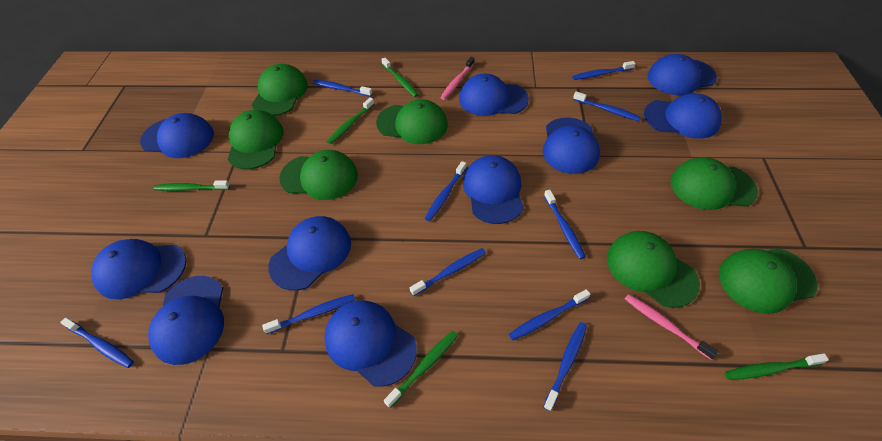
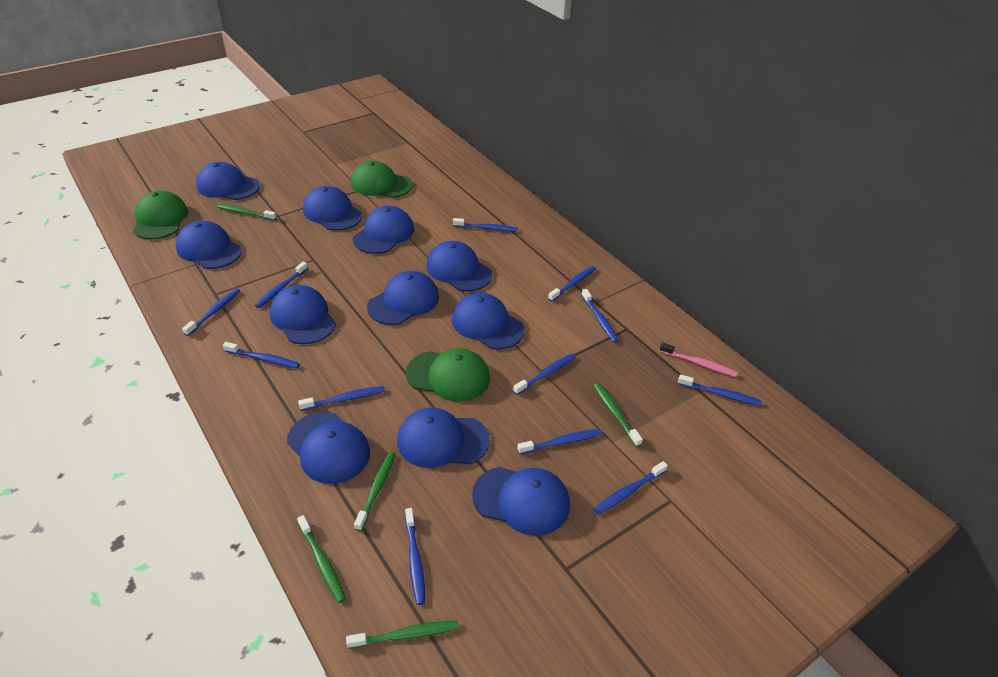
blue cap: [91,239,187,300] [140,113,214,158] [148,276,224,365] [269,216,351,291] [324,300,417,387] [459,74,529,116] [463,155,524,224] [543,117,600,174] [644,93,722,139] [648,54,717,95] = 10 -> [176,221,242,269] [196,162,260,200] [270,285,336,344] [287,412,370,484] [303,186,362,231] [353,206,414,254] [367,271,439,325] [397,408,490,468] [426,241,493,292] [452,293,525,349] [472,467,570,536] = 11
blue toothbrush: [60,317,134,368] [262,294,355,334] [313,80,372,97] [410,248,486,296] [425,161,466,221] [509,289,590,340] [543,322,587,411] [544,190,586,259] [572,61,636,80] [573,91,641,121] = 10 -> [182,288,240,336] [223,342,300,368] [255,261,308,308] [298,386,385,411] [405,508,425,605] [453,218,518,232] [513,353,576,395] [517,429,602,454] [548,266,596,302] [582,289,619,343] [593,461,668,515] [678,375,761,406] = 12
green cap: [228,110,283,170] [252,64,308,116] [279,150,358,200] [376,99,448,144] [607,231,700,308] [670,157,758,210] [719,248,817,314] = 7 -> [133,190,188,239] [351,160,413,198] [406,348,490,402] = 3
pink toothbrush: [440,57,475,100] [625,294,719,360] = 2 -> [660,342,738,377] = 1

